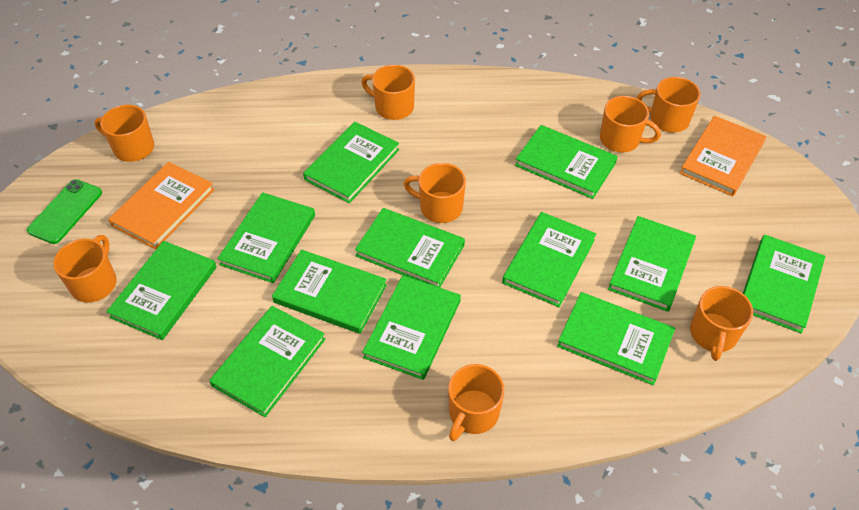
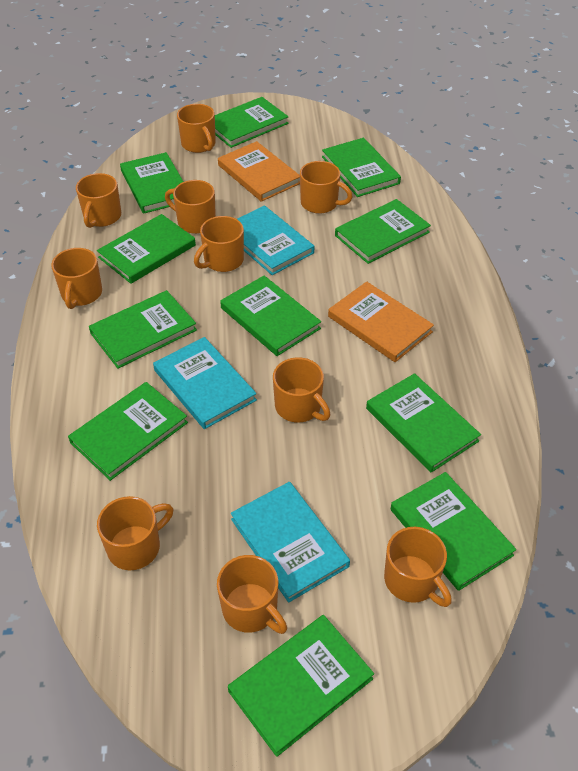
green book: [106,241,217,340] [209,306,325,417] [218,192,315,283] [272,250,387,334] [303,122,399,203] [355,208,465,288] [362,275,461,380] [502,212,596,307] [515,125,618,199] [557,292,675,385] [608,216,696,312] [743,235,825,333] = 12 -> [68,382,188,481] [89,290,197,369] [97,214,196,284] [120,152,183,214] [215,97,288,148] [220,275,321,356] [228,615,374,757] [322,138,401,197] [335,199,431,264] [366,373,481,473] [391,472,516,591] = 11
green phone: [27,179,102,244] = 1 -> none = 0
orange mug: [53,235,117,303] [94,105,154,162] [361,65,415,120] [404,163,466,223] [448,364,505,441] [600,96,661,153] [637,77,700,133] [690,286,753,361] = 8 -> [51,248,102,309] [76,173,121,228] [97,496,174,570] [165,180,216,234] [177,104,216,153] [194,216,244,272] [217,555,287,634] [273,357,330,422] [300,161,353,214] [384,527,452,607] = 10
turquoise book: none = 0 -> [153,337,257,429] [231,482,350,603] [237,205,314,275] = 3

